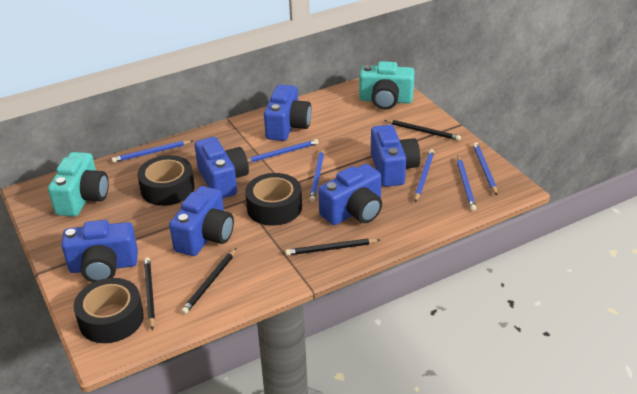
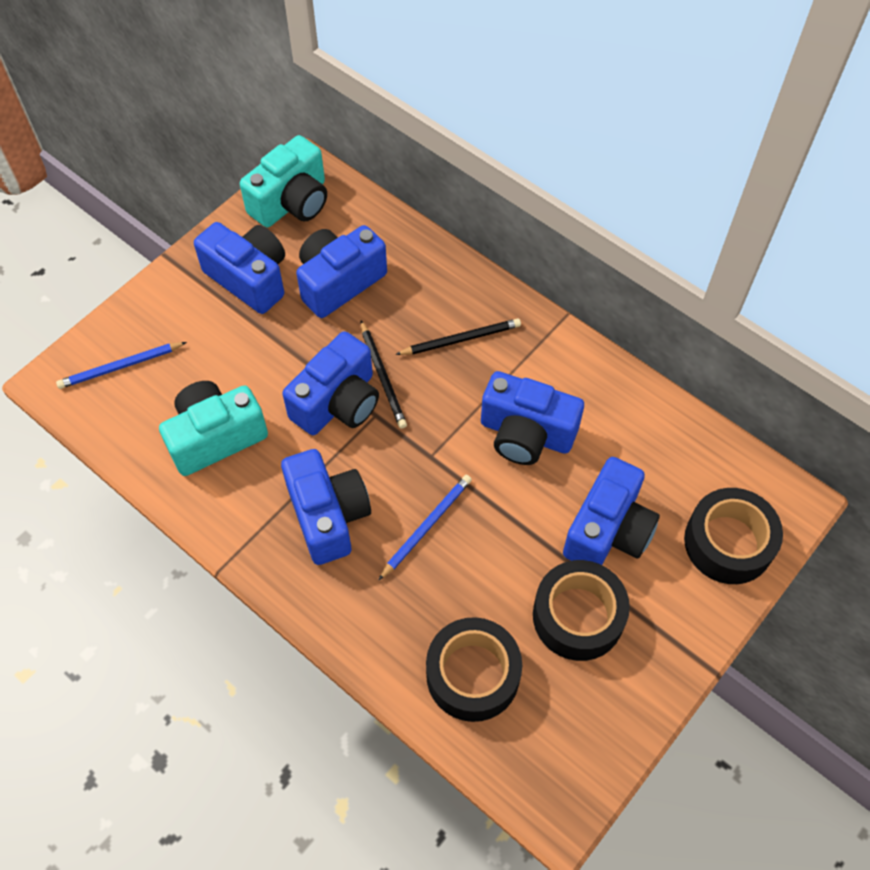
black pencil: [144,257,155,330] [181,248,236,314] [285,238,380,256] [384,120,461,141] = 4 -> [361,321,407,429] [395,318,521,355] = 2
blue pencil: [112,140,192,163] [247,139,319,163] [309,148,324,202] [414,149,434,202] [457,156,476,211] [473,142,497,195] = 6 -> [56,342,187,389] [378,475,472,581] = 2

